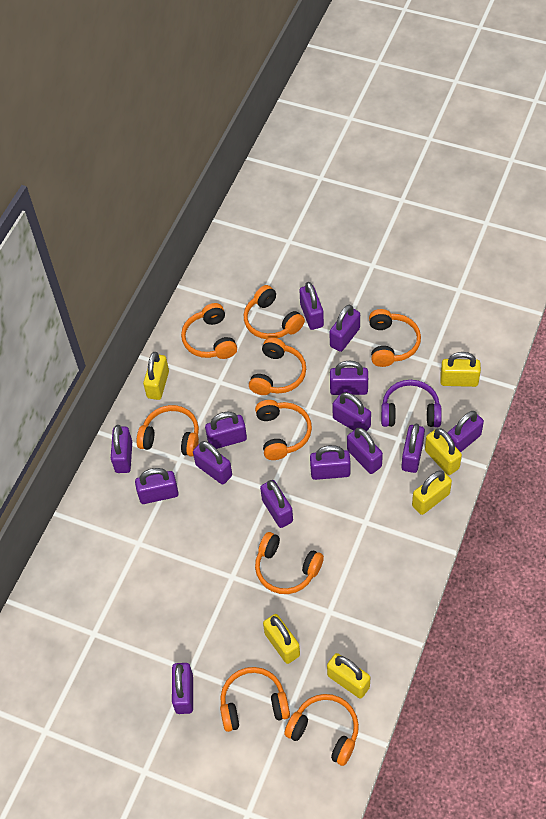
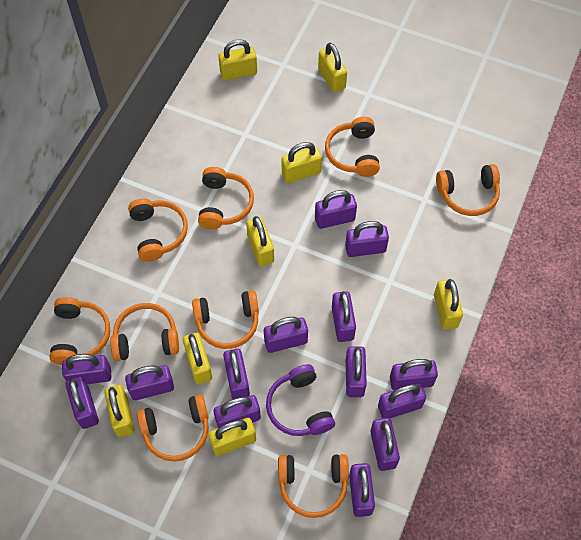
yellow padlock: [143,352,169,400] [263,614,300,664] [327,653,370,698] [412,470,452,515] [425,428,462,475] [440,352,481,387] = 6 -> [104,385,135,437] [183,333,212,384] [208,417,256,456] [218,39,257,81] [246,216,274,266] [281,142,322,183] [318,43,347,93] [434,279,463,330] = 8

